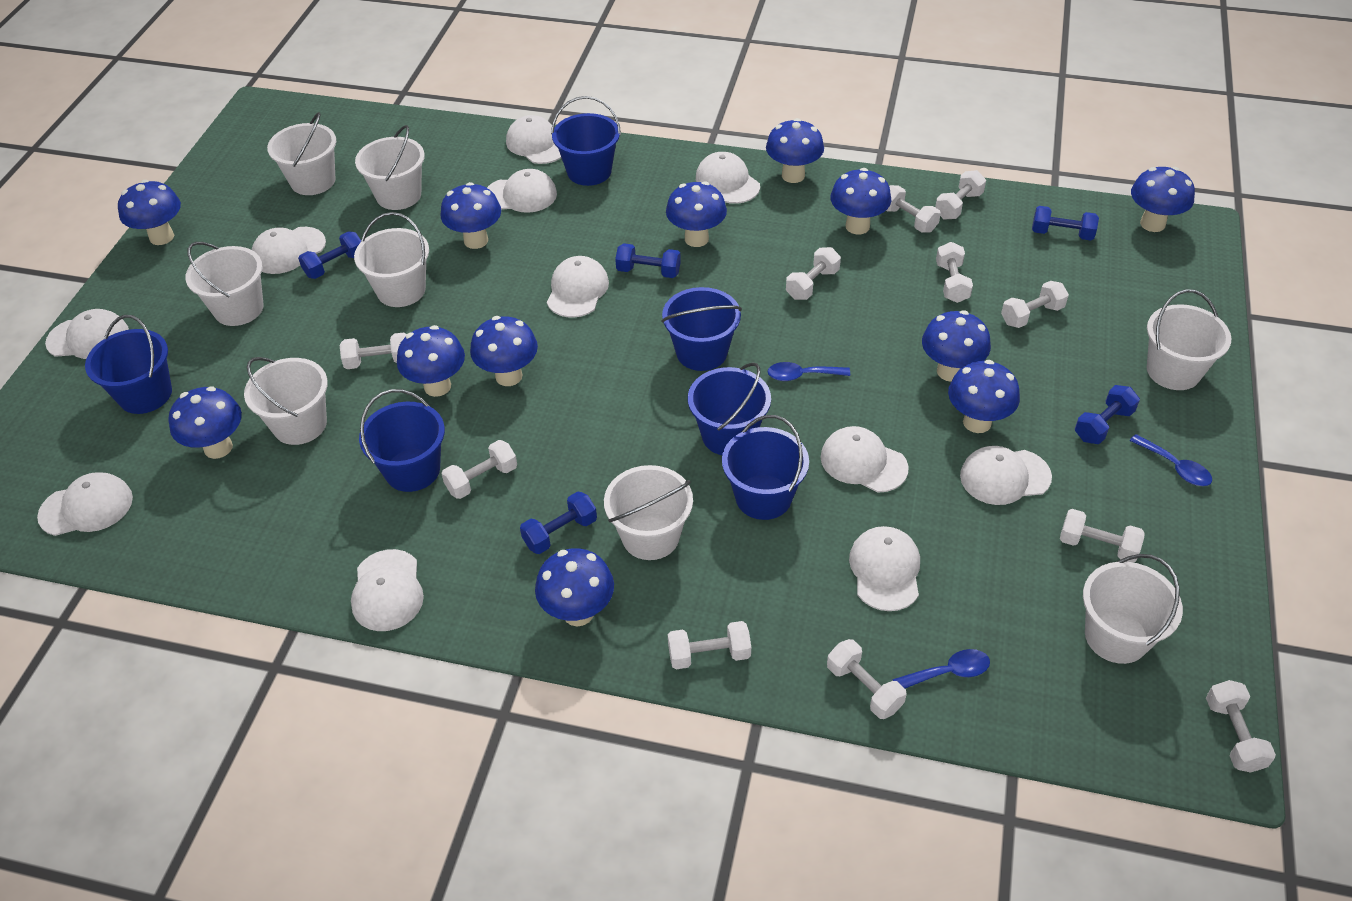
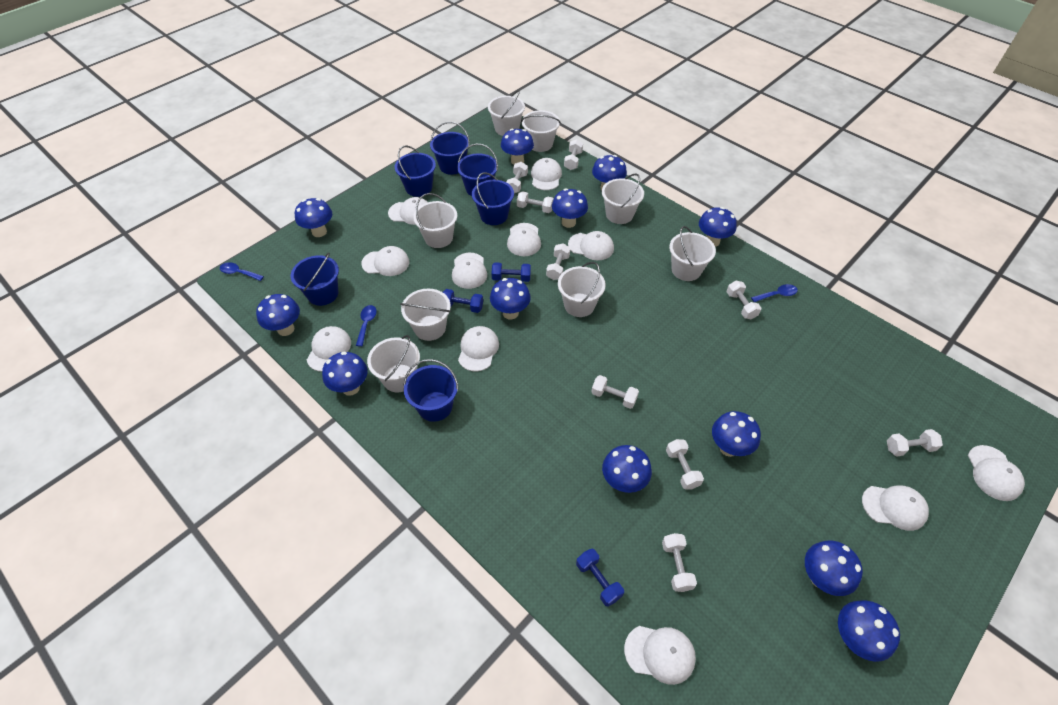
blue dumbbell: [298,231,361,279] [520,491,597,554] [615,243,681,278] [1032,206,1099,240] [1075,385,1140,444] = 5 -> [443,289,483,313] [492,262,531,282] [576,548,624,606] = 3
white dumbbell: [340,332,406,369] [441,440,517,499] [668,621,751,669] [786,247,841,300] [827,639,907,719] [886,185,941,233] [935,170,986,220] [936,242,973,303] [1001,281,1069,328] [1060,509,1144,562] [1206,680,1276,773] = 11 -> [506,162,528,193] [517,191,553,213] [546,243,570,280] [564,139,583,170] [591,375,639,409] [662,533,697,592] [666,439,704,490] [727,281,761,319] [887,429,943,457] = 9

